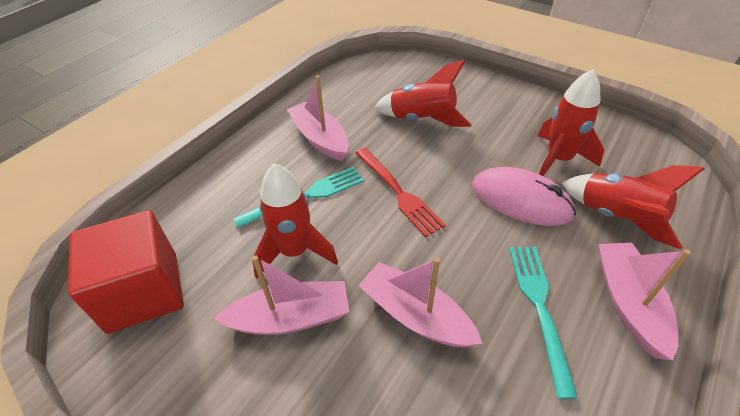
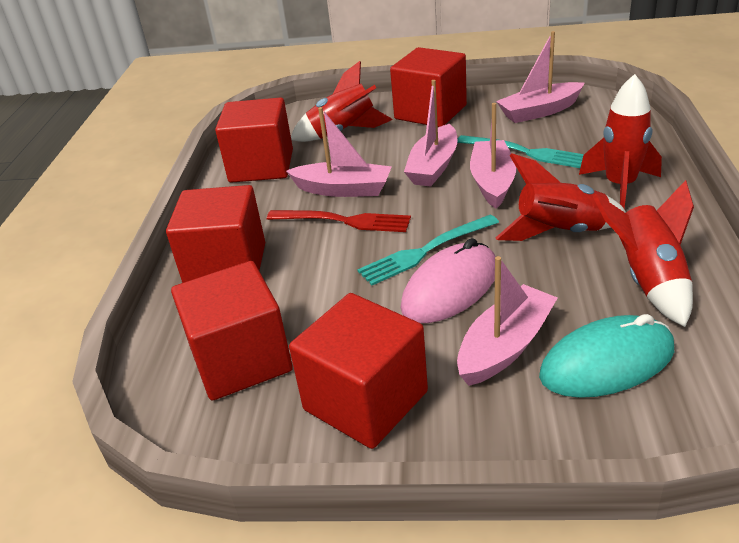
pink boat: [213,256,349,335] [287,75,349,161] [358,258,483,348] [599,243,691,360] = 4 -> [286,107,392,197] [404,80,457,187] [457,256,558,386] [470,103,516,209] [496,31,584,123] = 5
red cube: [68,210,184,334] = 1 -> [166,185,265,283] [171,261,293,401] [215,97,293,183] [289,293,428,449] [390,47,467,127] = 5
turquoise mouse: none = 0 -> [539,314,674,398] = 1

